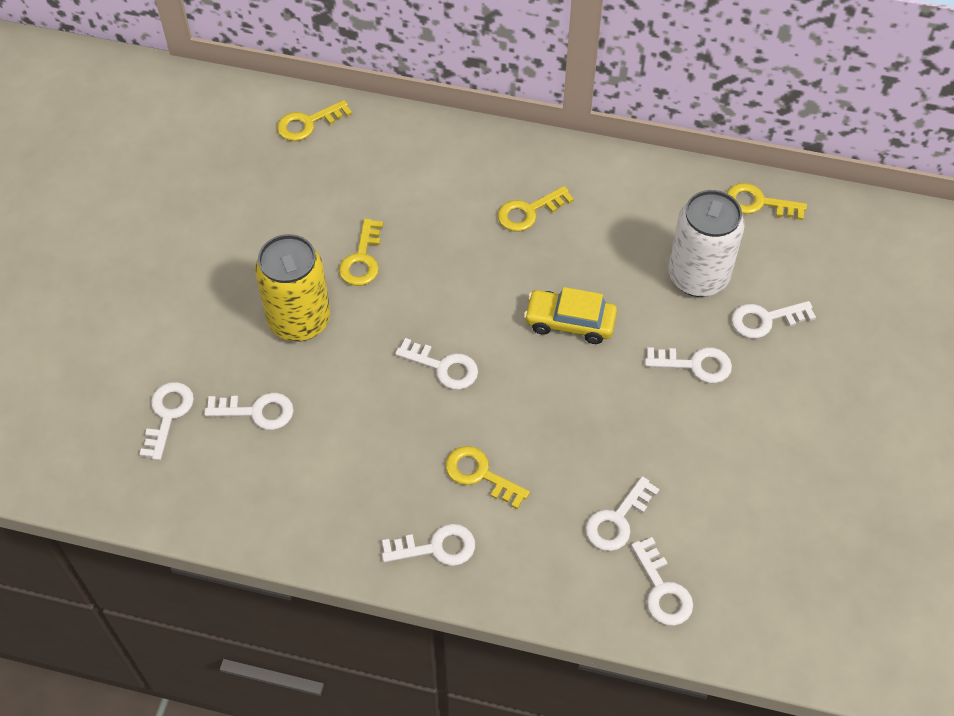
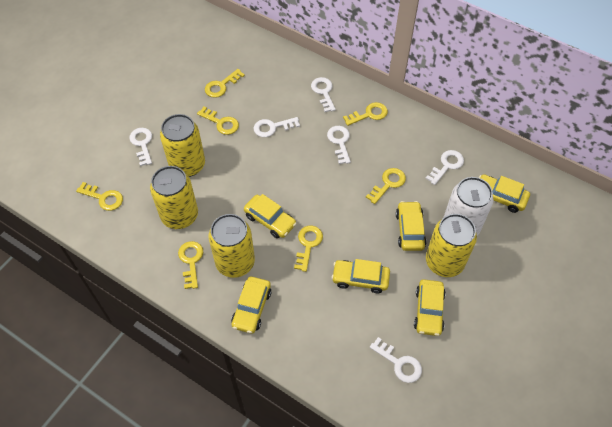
white key: [139,382,194,460] [204,393,294,430] [382,524,475,566] [395,338,478,390] [585,476,660,551] [631,537,693,626] [645,347,732,383] [731,301,816,339] = 8 -> [129,128,152,166] [254,117,300,137] [311,77,336,112] [327,126,351,164] [370,337,422,383] [425,150,464,185] = 6
yellow can: [255,234,330,342] = 1 -> [150,166,198,229] [160,114,205,177] [209,214,255,278] [426,214,477,277] = 4
yellow car: [524,287,617,344] = 1 -> [231,277,271,334] [244,194,297,238] [332,259,390,293] [396,201,426,251] [414,279,446,336] [479,174,530,213] = 6
yellow key: [277,100,352,141] [339,218,383,286] [446,446,530,509] [498,186,574,232] [727,183,807,220] = 5 -> [76,182,123,211] [178,241,203,289] [197,106,239,135] [205,69,245,98] [294,226,323,272] [343,102,388,126] [366,168,406,204] = 7

